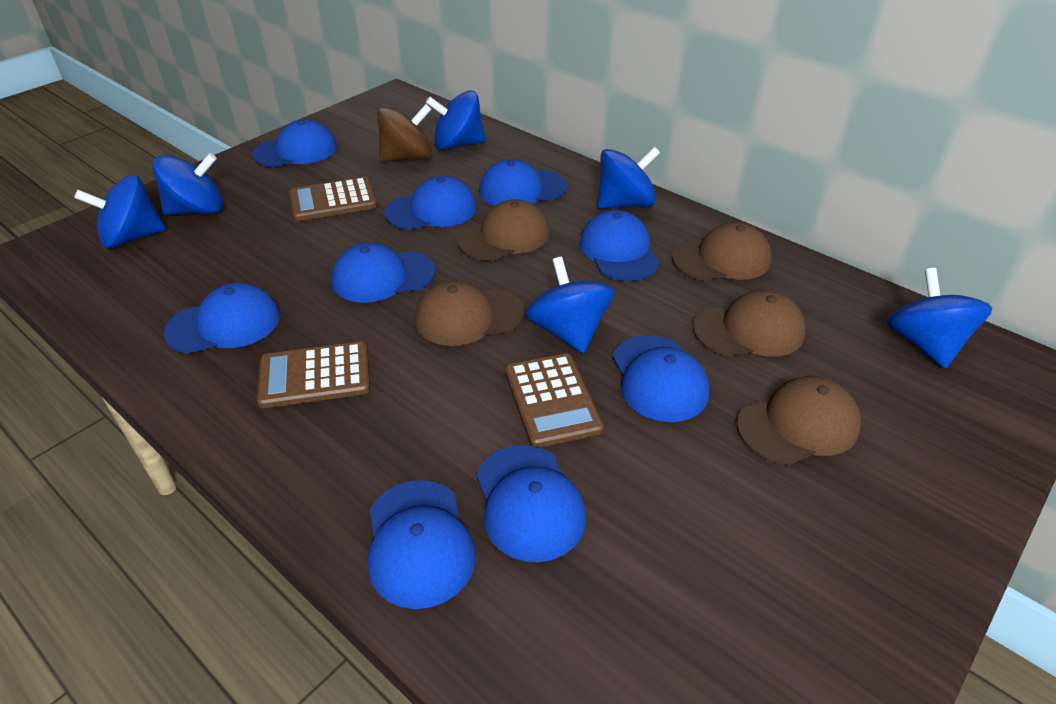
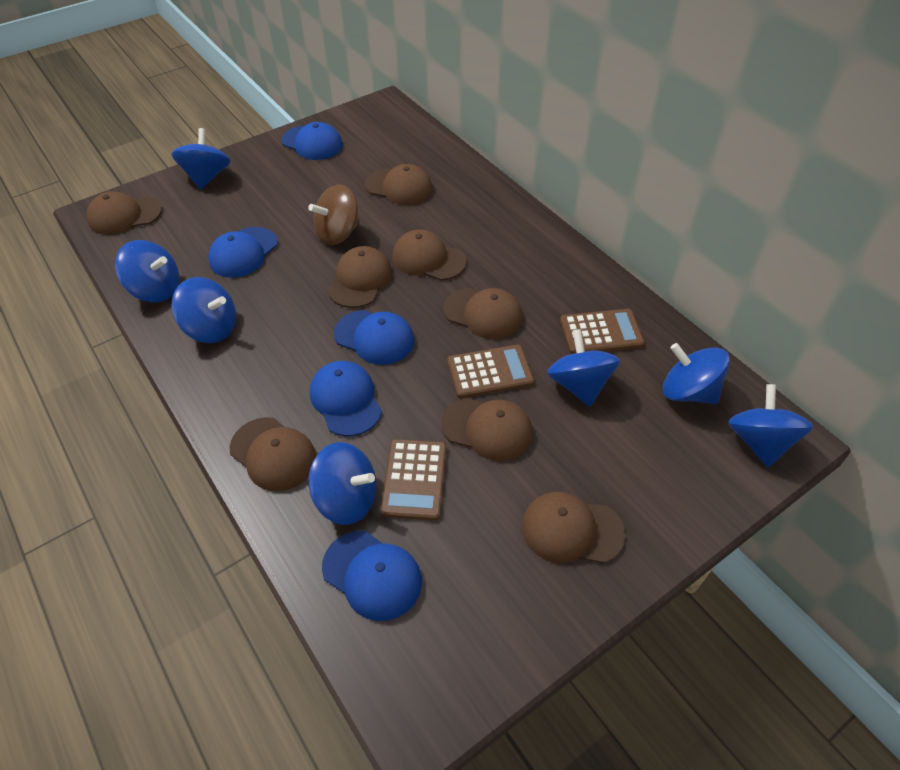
blue cap: [164,283,280,354] [252,119,337,167] [332,243,435,303] [368,480,476,609] [384,176,477,230] [476,445,586,562] [479,159,567,206] [579,210,660,281] [612,335,709,422] = 9 -> [208,227,278,278] [281,122,343,160] [310,361,382,436] [322,531,422,621] [334,310,414,365] = 5
blue spinning top: [74,175,166,249] [152,153,223,215] [426,91,486,150] [525,257,615,353] [598,147,660,208] [886,268,992,368] = 6 -> [115,240,179,302] [171,128,230,190] [171,277,236,343] [309,442,377,525] [547,329,620,406] [662,343,730,404] [728,384,813,467] = 7
brown cap: [415,281,524,346] [457,199,550,261] [672,222,772,281] [693,290,806,357] [737,376,861,465] = 5 -> [86,192,162,235] [230,417,316,491] [328,246,392,308] [365,164,433,205] [392,230,466,281] [441,398,533,461] [443,288,523,339] [522,492,625,563] = 8

